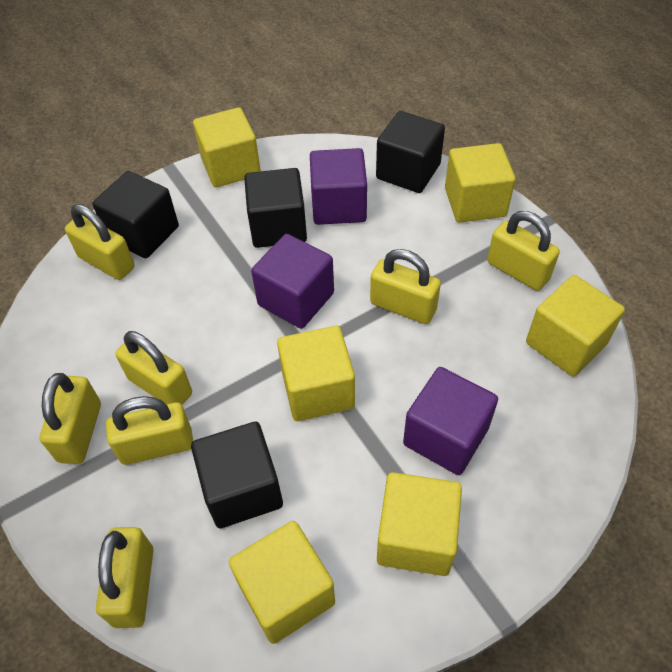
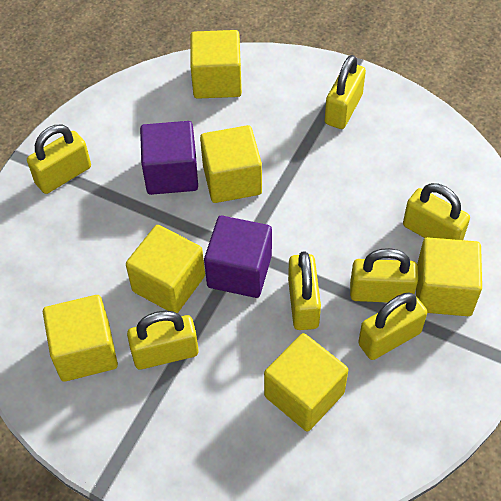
black cube: [92,171,179,258] [191,422,283,528] [244,168,307,248] [376,111,445,193] = 4 -> none = 0
purple cube: [251,234,334,329] [310,148,367,225] [403,367,498,475] = 3 -> [140,121,198,195] [204,216,272,298] = 2

